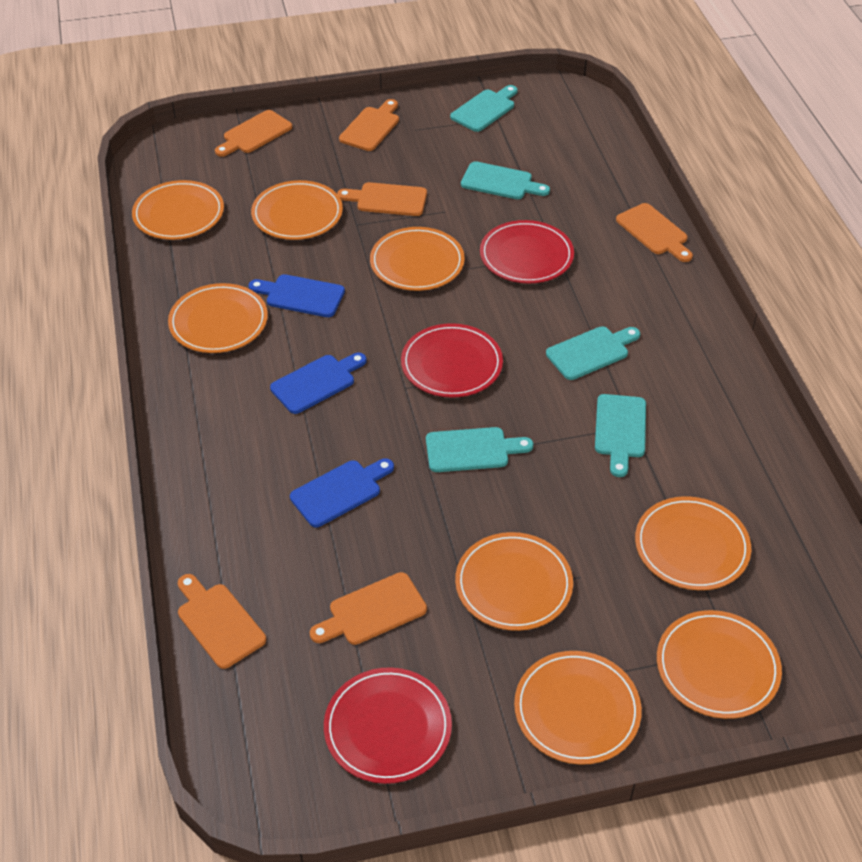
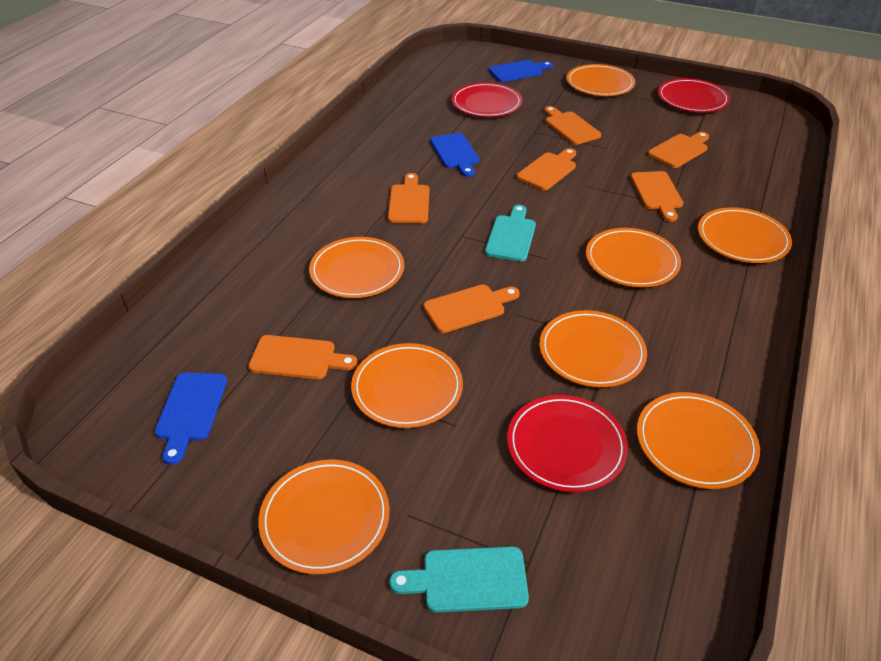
orange cutting board: [178,574,266,669] [215,110,292,157] [310,572,427,645] [337,182,427,216] [339,99,399,151] [616,203,693,262] = 6 -> [248,335,358,379] [388,173,429,223] [423,284,520,333] [516,148,576,190] [544,106,601,145] [630,171,683,222] [648,132,709,168] = 7
turquoise cutting board: [426,427,533,472] [450,85,518,132] [461,161,550,199] [546,326,640,380] [595,394,646,477] = 5 -> [389,546,529,612] [485,205,536,261] = 2

